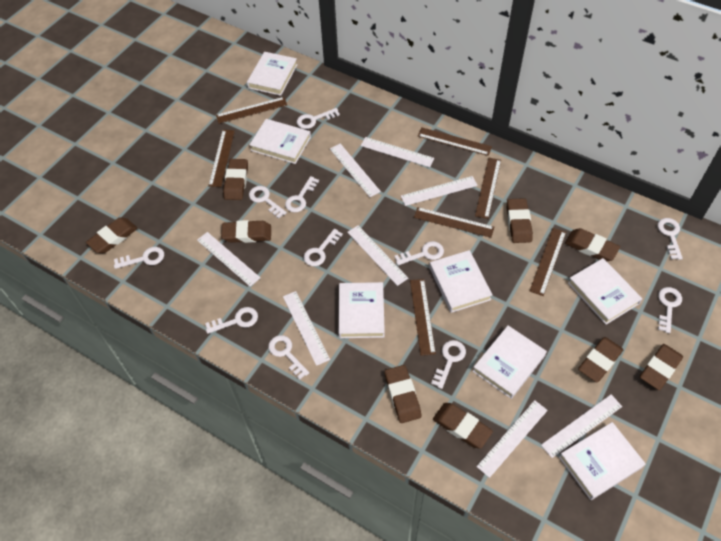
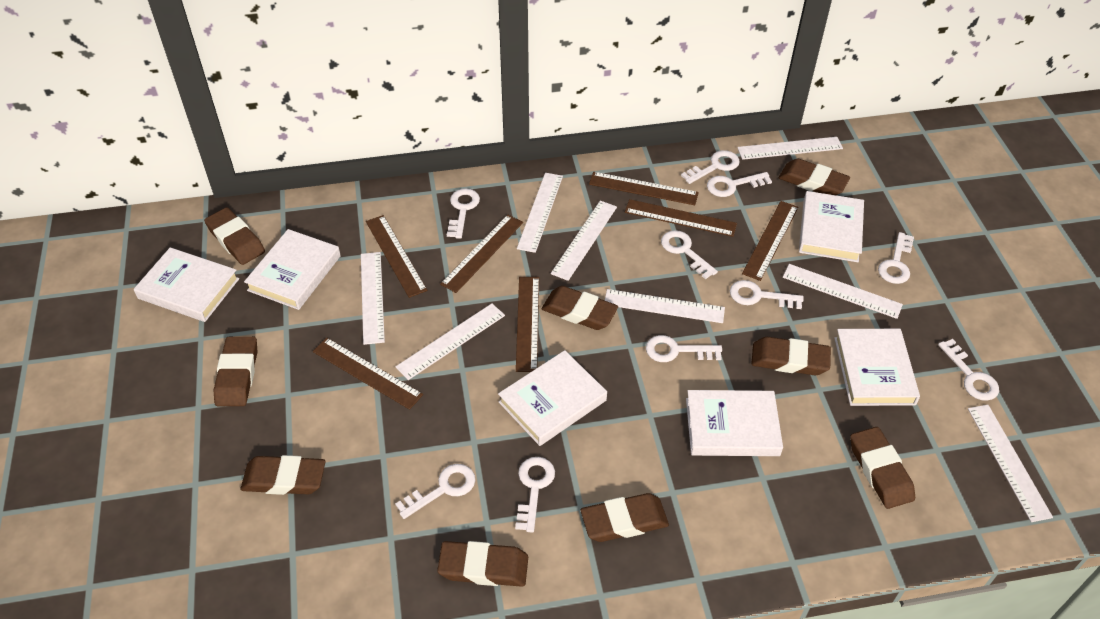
white book: [247,52,298,96] [250,119,311,164] [339,282,385,338] [429,250,493,313] [473,325,547,399] [559,422,646,500] [568,258,642,325] = 7 -> [134,247,239,322] [244,229,341,310] [498,350,607,446] [686,390,783,456] [799,191,864,262] [834,329,920,406] = 6
white key: [114,247,164,269] [205,307,258,334] [249,186,287,219] [268,335,309,380] [285,176,319,213] [297,108,340,129] [304,228,343,266] [394,241,444,265] [431,340,466,389] [658,218,683,260] [658,287,682,333] = 11 -> [395,464,475,519] [447,188,480,239] [515,457,555,533] [646,335,722,362] [661,230,718,279] [681,150,740,184] [707,172,772,197] [730,280,804,309] [878,232,914,284] [938,339,999,401] = 10

